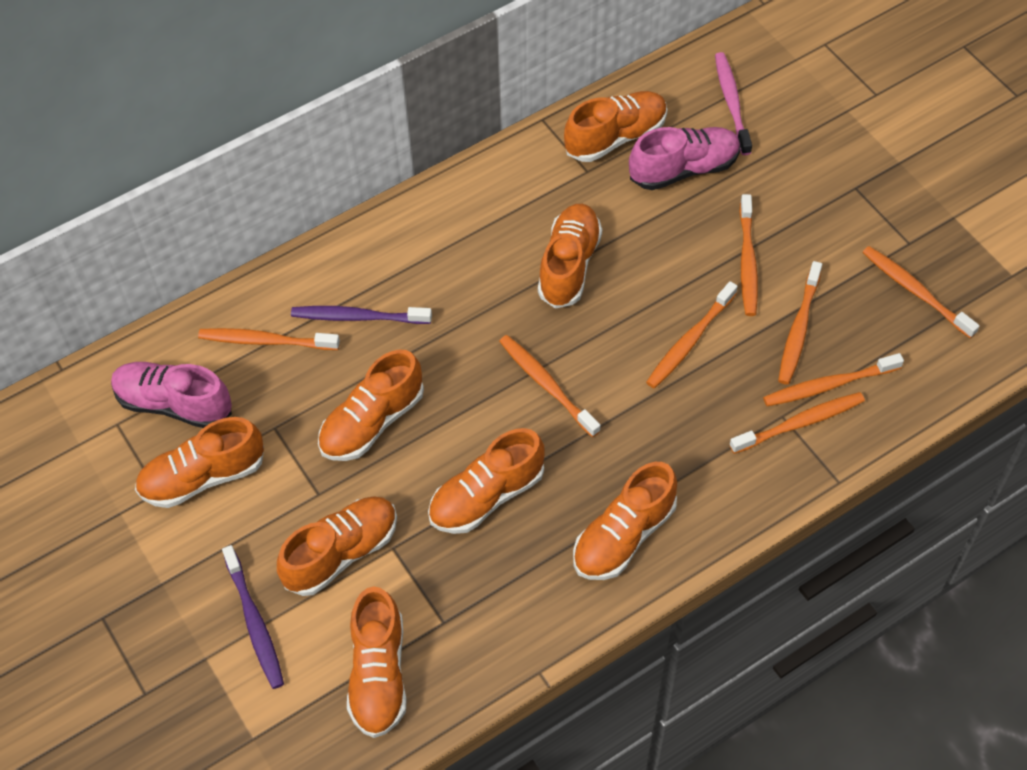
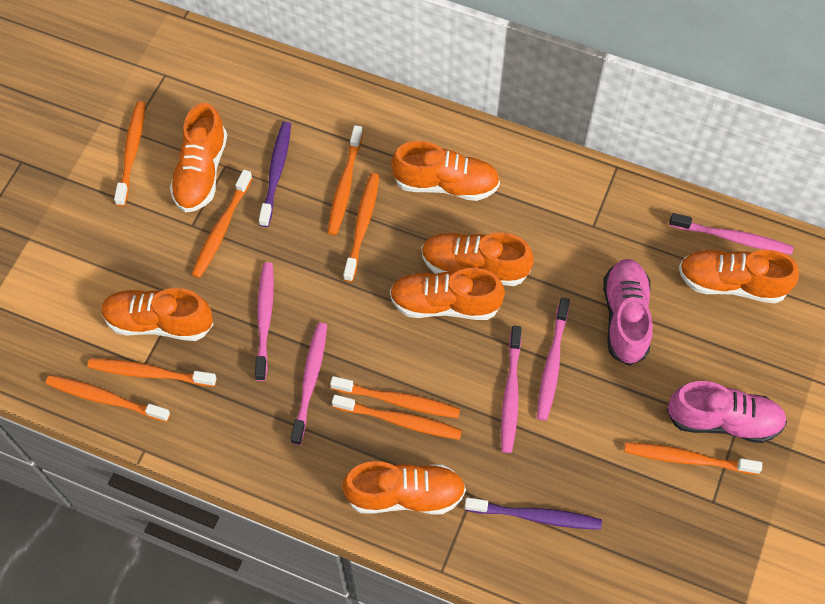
orange shoe: [135,417,264,508] [277,497,397,596] [318,349,424,461] [347,586,407,738] [428,428,544,534] [538,204,602,309] [564,91,667,162] [573,462,677,580] = 8 -> [101,288,214,341] [170,103,227,212] [342,461,466,515] [390,268,505,320] [391,141,500,201] [421,232,534,286] [679,250,799,303] = 7
orange toothbrush: [198,328,340,350] [499,335,600,437] [646,281,738,388] [729,392,865,454] [740,194,758,316] [763,353,904,406] [778,261,822,385] [862,246,980,338] = 8 -> [46,375,170,422] [88,358,217,387] [114,102,145,206] [191,169,252,278] [328,125,363,235] [330,376,460,418] [332,395,462,440] [343,173,380,282] [624,442,762,475] = 9
pink toothbrush: [715,52,752,155] = 1 -> [255,262,274,381] [291,323,327,445] [501,326,521,453] [537,297,570,421] [669,213,793,255] = 5

